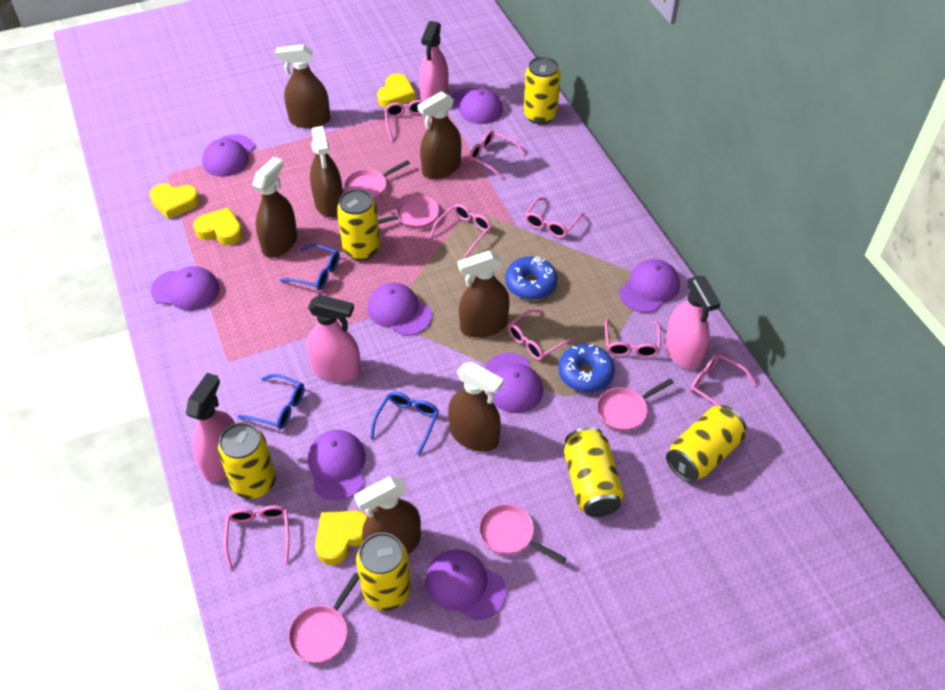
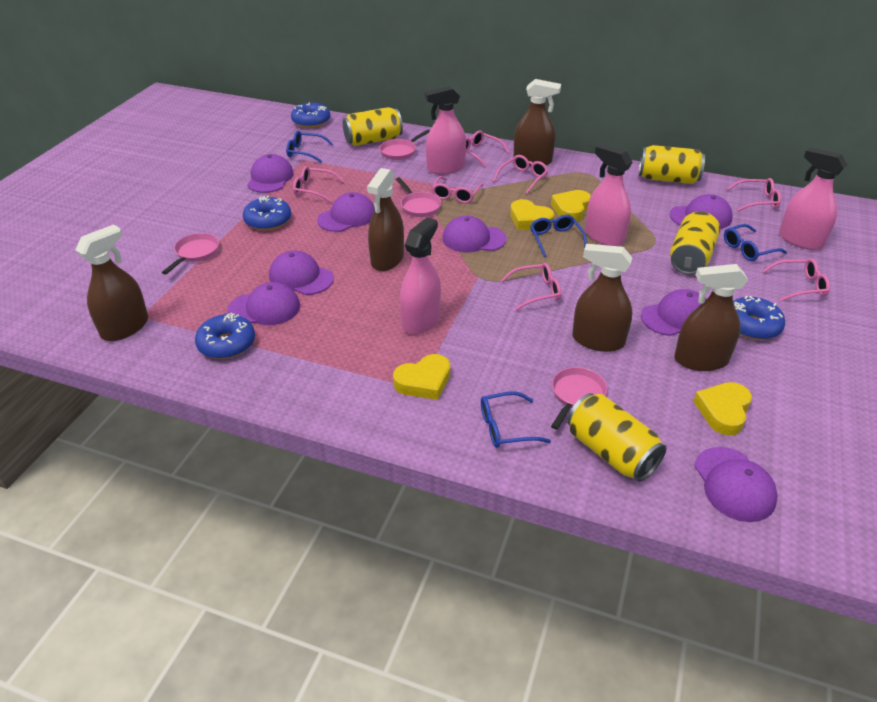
blue donut: [505,256,558,300] [558,344,615,393] = 2 -> [195,313,255,359] [243,196,291,231] [291,102,330,128] [733,296,785,340] = 4
blue glasses: [237,374,304,429] [280,244,340,290] [370,392,439,455] = 3 -> [286,131,333,163] [481,391,551,448] [530,215,587,257] [724,224,787,261] = 4
brown spray bottle: [252,157,297,258] [276,44,330,128] [310,126,343,217] [354,477,421,555] [418,91,461,179] [448,362,504,452] [458,250,510,338] = 7 -> [75,225,149,341] [367,168,404,271] [513,79,561,167] [572,244,632,352] [674,264,748,371] = 5
pink glasses: [224,505,289,569] [384,100,432,142] [429,204,492,258] [469,130,525,179] [508,309,575,360] [525,197,584,238] [605,318,661,358] [690,353,757,406] = 8 -> [293,166,344,202] [432,176,483,203] [466,130,510,167] [493,155,548,194] [501,263,561,311] [727,178,781,211] [762,258,830,301] = 7
pink pan: [288,572,359,663] [344,160,410,200] [378,195,439,229] [479,504,566,563] [597,378,674,431] = 5 -> [162,233,219,275] [379,129,430,160] [396,177,441,217] [551,367,607,429] = 4
yellow can: [218,422,276,499] [337,189,380,260] [356,532,411,611] [524,57,561,124] [564,427,624,517] [666,405,746,483] = 6 -> [343,107,403,146] [567,393,667,481] [639,145,705,184] [670,212,720,275] = 4

